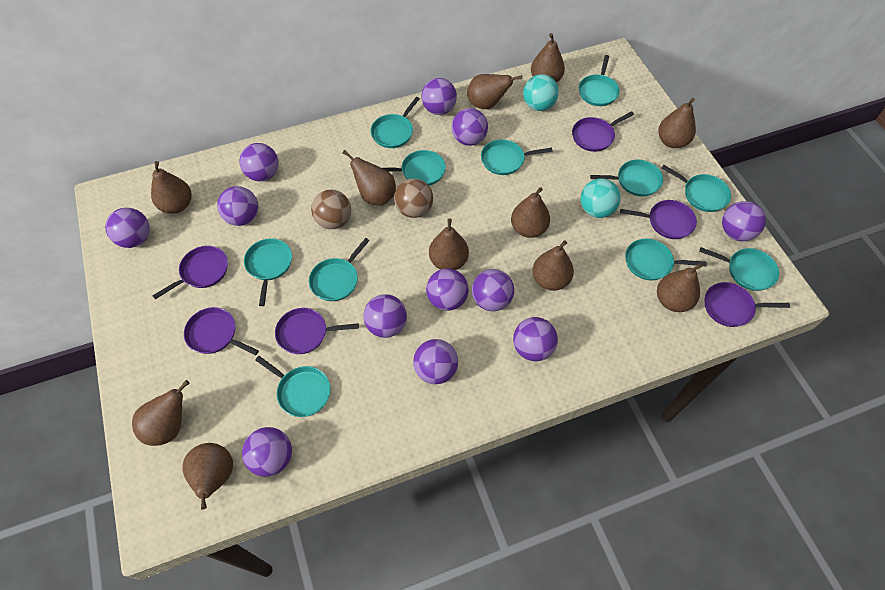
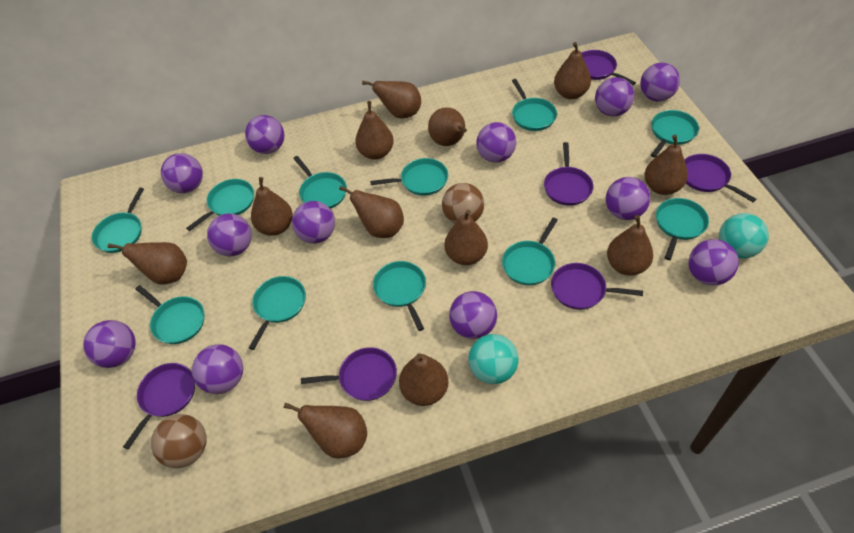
brown pear: [132,380,190,446] [151,161,192,214] [182,443,233,510] [343,150,396,206] [429,218,469,270] [467,74,522,109] [511,187,550,238] [531,33,565,83] [532,240,574,291] [657,263,702,312] [658,98,696,148] = 11 -> [108,242,187,284] [251,177,293,236] [284,402,367,458] [339,186,404,238] [355,101,394,160] [362,81,421,118] [399,353,449,406] [428,107,467,146] [445,210,488,265] [554,42,591,99] [607,215,653,276] [645,135,688,195] = 12

